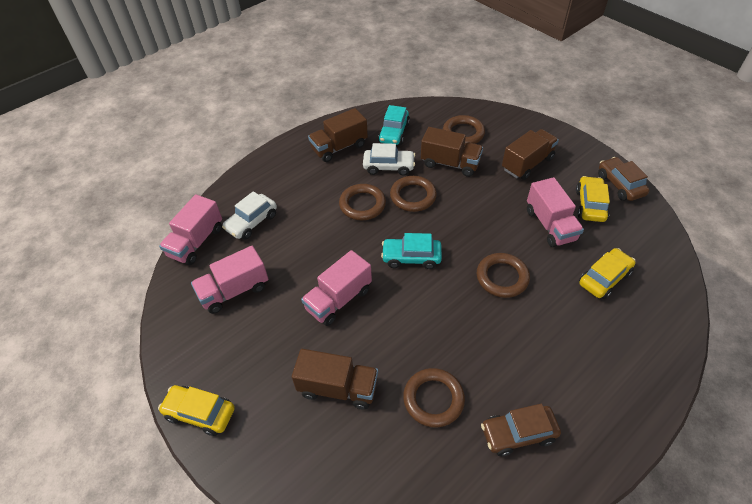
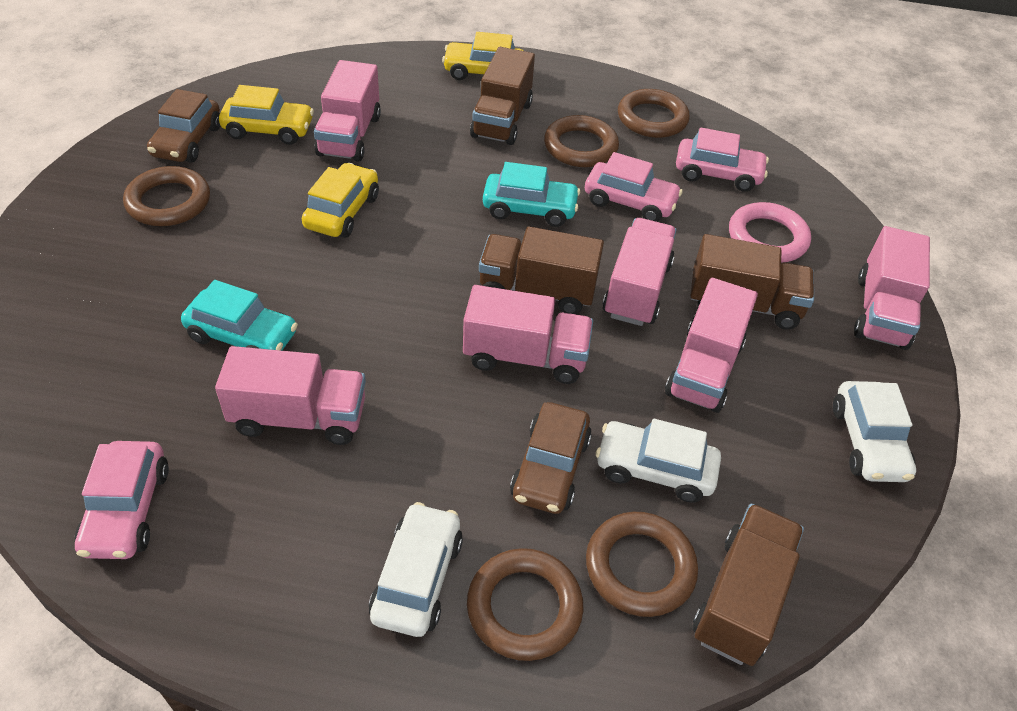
pink car: none = 0 -> [75,441,169,559] [585,152,683,222] [676,128,769,192] = 3
pink ring: none = 0 -> [729,202,811,263] = 1
pink truck: [159,194,222,265] [191,246,269,314] [301,250,372,326] [527,177,584,247] = 4 -> [215,346,366,445] [314,60,381,162] [463,285,593,384] [602,218,677,326] [665,278,758,413] [854,226,930,350] = 6
white car: [222,191,277,240] [363,143,415,176] = 2 -> [369,502,463,637] [596,419,721,503] [833,381,916,482] = 3

